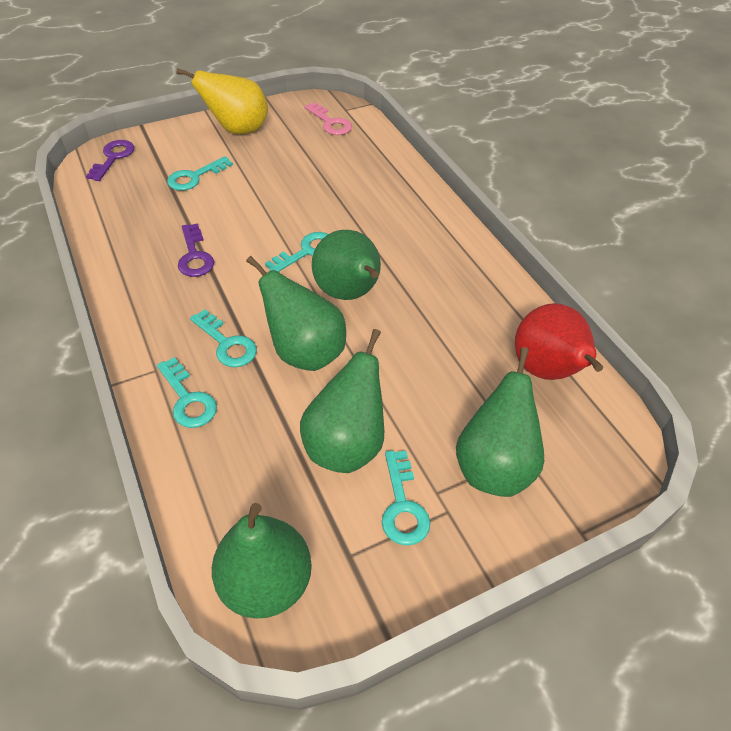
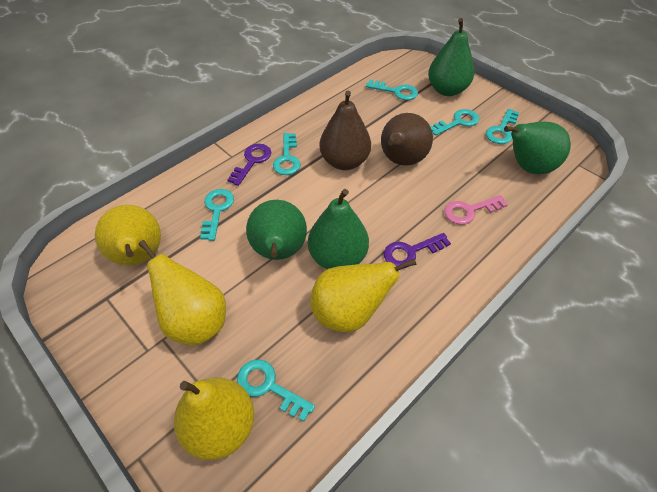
brown pear: none = 0 -> [320,91,371,170] [381,113,433,166] = 2
green pear: [212,503,312,619] [246,256,346,371] [300,329,384,473] [312,230,381,300] [456,347,544,497] = 5 -> [246,200,307,260] [308,189,369,269] [428,18,474,96] [504,122,571,174] = 4
red pear: [515,303,603,380] = 1 -> none = 0
turquoise key: [157,357,217,428] [167,156,233,191] [190,309,257,367] [265,232,328,272] [382,450,430,545] = 5 -> [200,189,234,241] [237,359,315,421] [273,133,300,175] [366,80,418,100] [430,109,479,136] [486,109,519,144] = 6
yellow pear: [177,68,268,134] = 1 -> [95,205,161,265] [139,240,226,346] [174,377,254,460] [310,258,416,332] = 4

